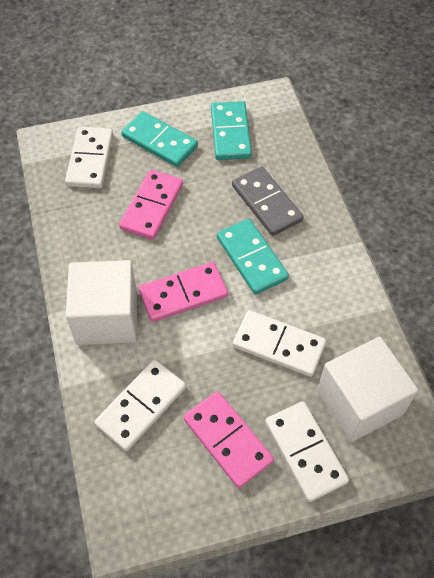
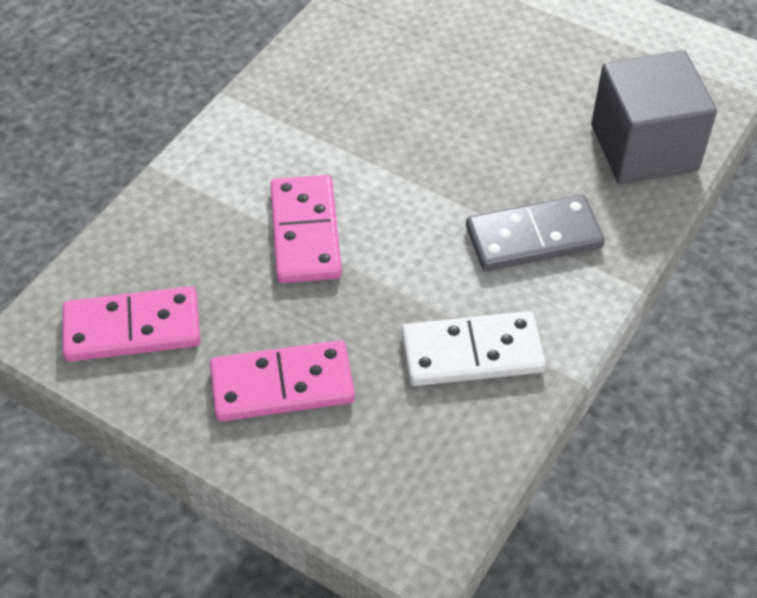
grey cube: none = 0 -> [591,50,717,184] = 1
turquoise domino: [121,111,198,167] [211,101,252,160] [217,219,289,295] = 3 -> none = 0
white cube: [66,260,137,345] [317,337,418,442] = 2 -> none = 0
white domino: [65,127,113,188] [94,360,186,451] [233,310,326,377] [265,401,349,502] = 4 -> [401,311,546,386] = 1

